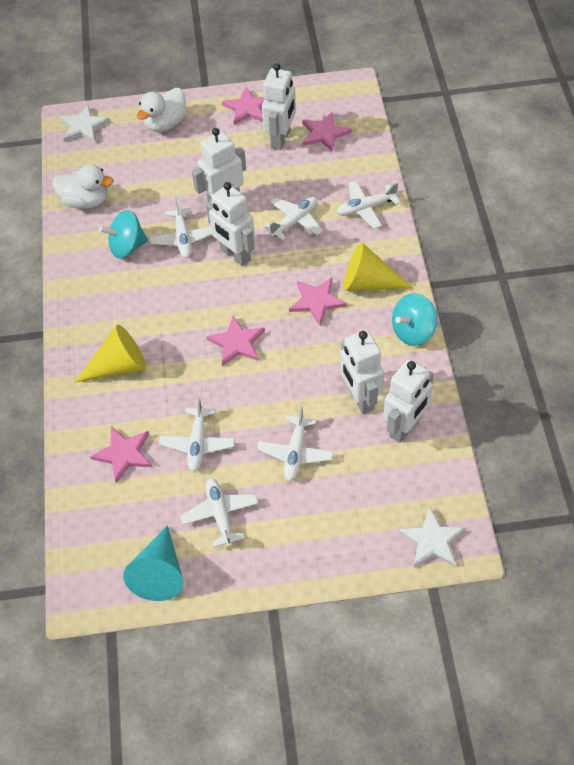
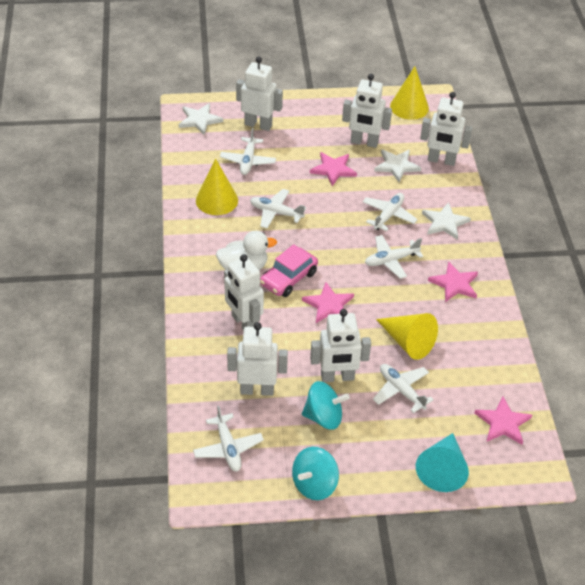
pink car: none = 0 -> [260,244,318,297] = 1
pink star: [90,427,152,483] [206,316,265,366] [222,87,265,125] [289,278,347,326] [302,112,352,152] = 5 -> [302,282,354,323] [310,152,357,186] [428,261,478,302] [474,397,532,445] = 4
white duck: [52,164,114,209] [137,88,186,132] = 2 -> [216,231,277,270] = 1
white robot: [192,128,246,202] [206,182,255,266] [262,63,296,150] [340,330,384,414] [383,359,434,443] = 5 -> [224,254,264,331] [227,322,288,396] [236,57,283,131] [310,309,371,382] [342,74,392,148] [420,92,472,166] = 6
white star: [60,105,110,143] [398,507,465,567] = 2 -> [179,103,223,135] [374,150,421,182] [422,202,471,240] = 3
yellow cone: [74,324,147,383] [343,242,413,291] = 2 -> [196,159,238,215] [376,313,438,360] [390,66,429,120] = 3

